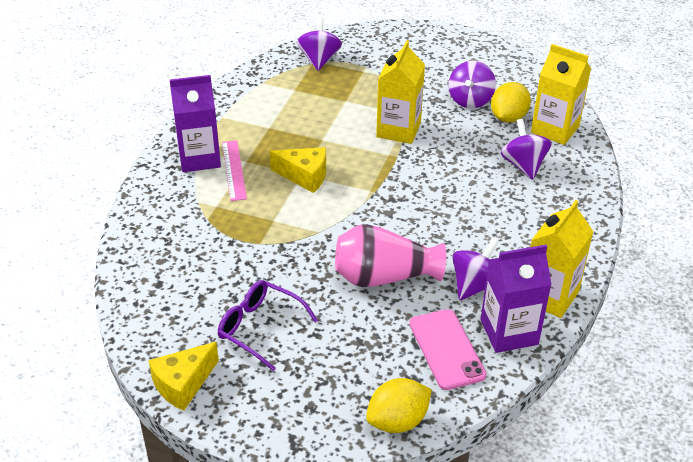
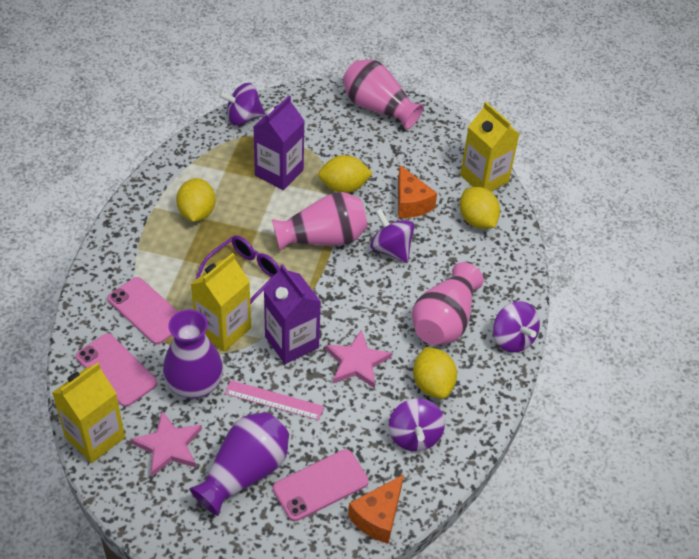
orange cheese: none = 0 -> [348,474,404,544] [398,165,437,218] = 2
pink phone: [409,309,486,390] = 1 -> [76,333,157,407] [107,277,178,345] [273,449,369,521] = 3
pink star: none = 0 -> [131,411,202,476] [325,330,392,388] = 2
pink vase: [335,224,446,287] = 1 -> [272,192,368,251] [343,60,424,130] [412,262,484,345] = 3
purple vase: none = 0 -> [163,309,223,399] [189,412,289,516] = 2
yellow cheese: [148,342,219,411] [270,147,326,193] = 2 -> none = 0
yellow lemon: [366,378,432,433] [491,82,531,123] = 2 -> [176,178,215,222] [318,155,373,193] [413,347,457,399] [459,187,500,229] = 4

